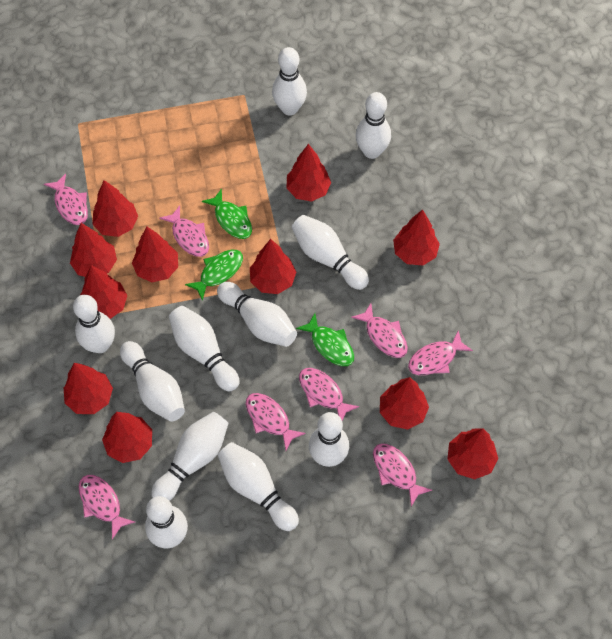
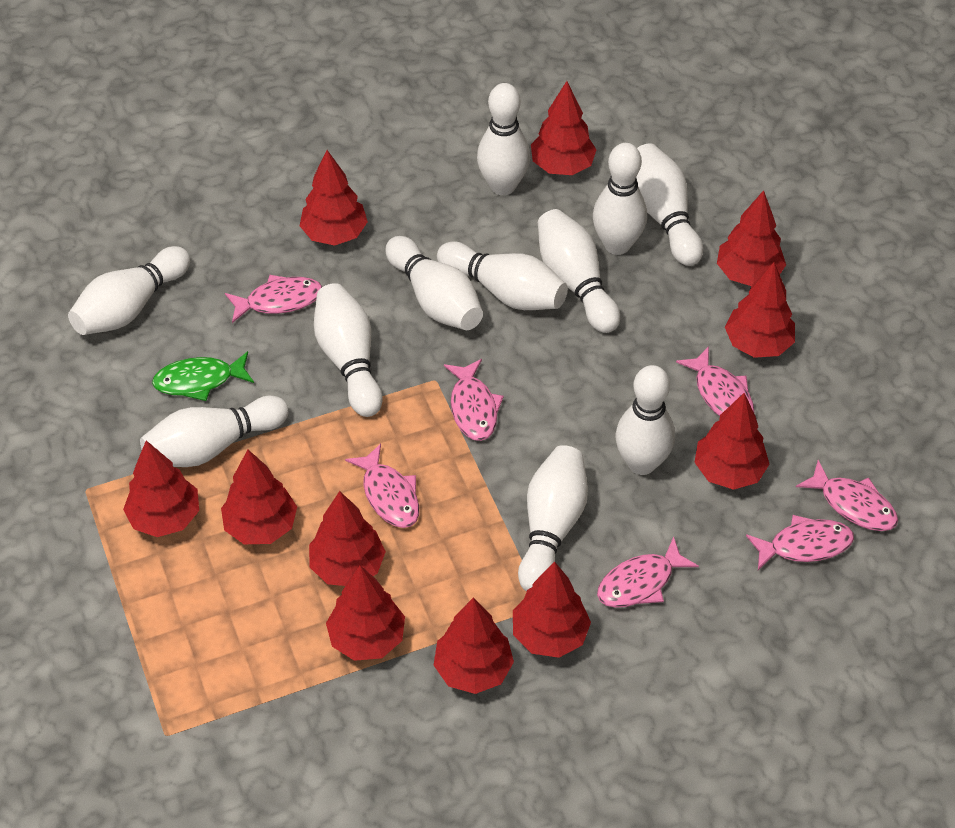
green fish: [185,250,243,301] [202,189,252,239] [296,313,354,366] = 3 -> [152,351,254,401] = 1
pink fish: [44,173,88,225] [79,475,135,539] [159,205,209,257] [246,393,306,450] [299,368,359,420] [351,303,408,358] [373,443,432,507] [408,331,473,375] = 8 -> [225,275,322,323] [345,444,419,528] [444,359,504,441] [597,536,699,608] [676,346,754,416] [746,515,854,570] [796,460,898,531] = 7

